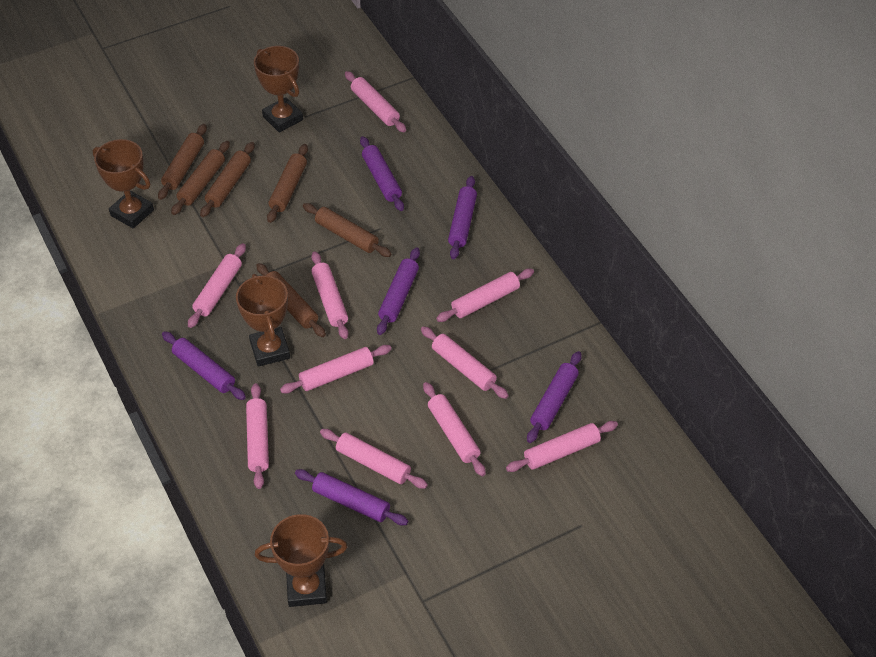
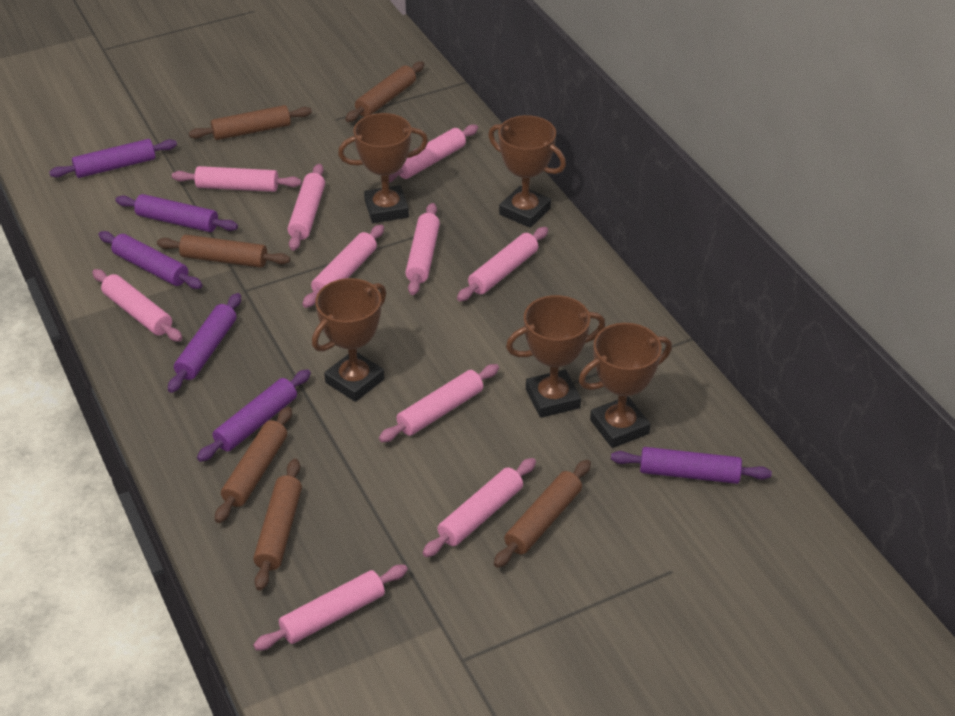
brown trophy: [93,139,154,229] [236,274,290,367] [254,46,303,133] [255,514,348,607] = 4 -> [312,278,387,402] [338,113,428,223] [488,115,566,228] [506,295,605,418] [579,323,672,448] = 5

